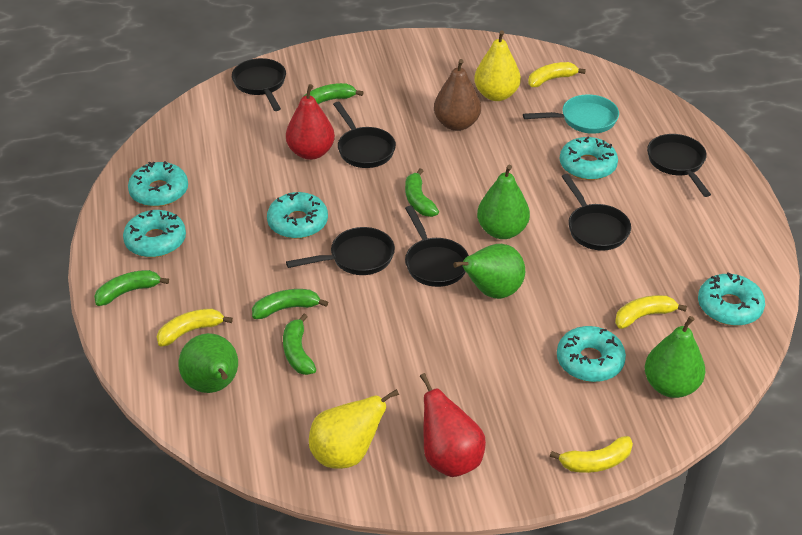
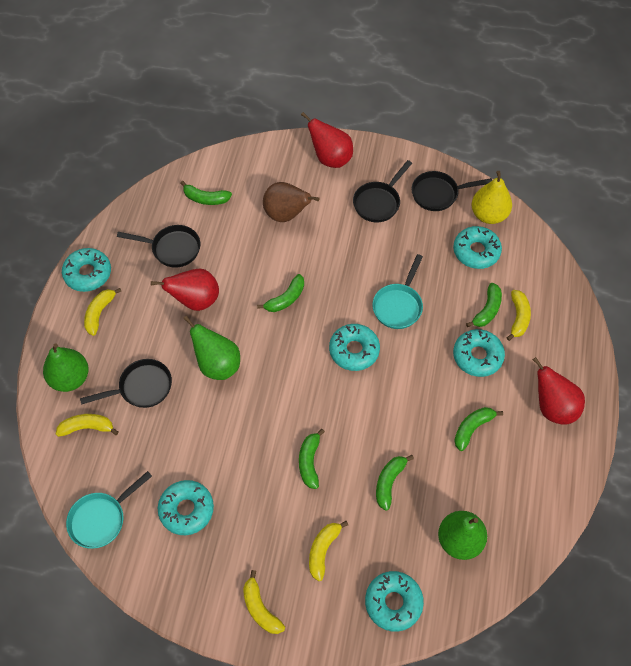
black pan: [232,58,286,111] [286,227,395,275] [333,102,396,168] [405,206,469,287] [561,174,631,251] [647,134,711,197] = 6 -> [80,359,172,408] [117,225,200,268] [353,160,412,222] [411,171,492,211] = 4
green banana: [94,270,169,306] [252,289,328,319] [283,314,316,375] [304,83,364,104] [405,168,439,217] = 5 -> [181,181,232,205] [257,274,304,312] [299,429,325,489] [376,455,414,511] [454,407,503,451] [466,283,502,327] = 6
green pear: [178,333,238,393] [453,244,525,299] [477,165,530,239] [645,316,706,398] = 4 -> [43,343,89,392] [183,316,240,380] [438,511,487,560] = 3
red pear: [286,84,335,160] [420,373,486,477] = 2 -> [151,269,219,311] [301,112,353,168] [533,357,585,425] = 3
turquoise pan: [523,94,619,134] = 1 -> [66,471,152,549] [372,254,423,329] = 2
yellow banana: [157,309,233,347] [528,62,586,87] [550,436,633,473] [615,295,687,329] = 4 -> [56,414,119,437] [84,288,121,336] [243,570,285,634] [309,521,348,581] [507,290,531,341] = 5
yellow pear: [309,389,399,469] [474,30,521,101] = 2 -> [472,171,512,224] = 1

